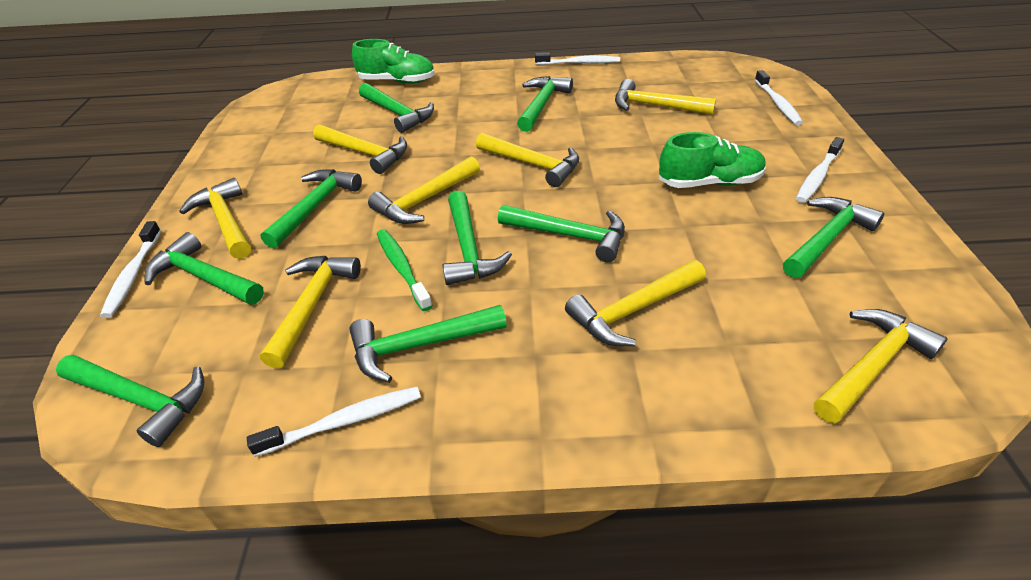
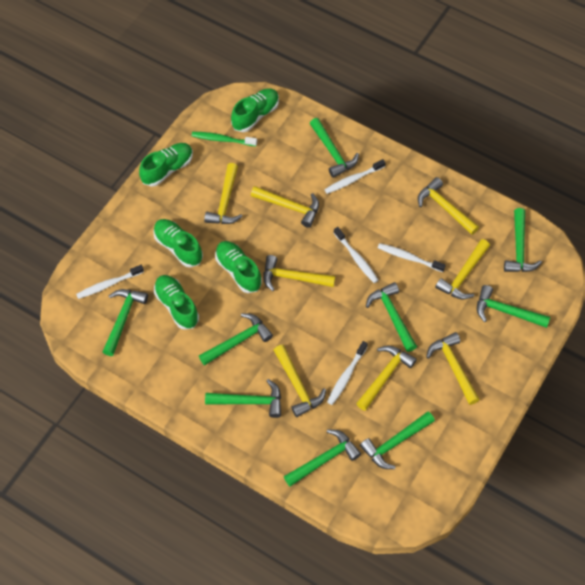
green shoe: [352,39,435,84] [659,132,766,188] = 2 -> [139,143,193,187] [153,219,203,267] [154,275,199,330] [215,241,262,293] [231,88,279,132] = 5

